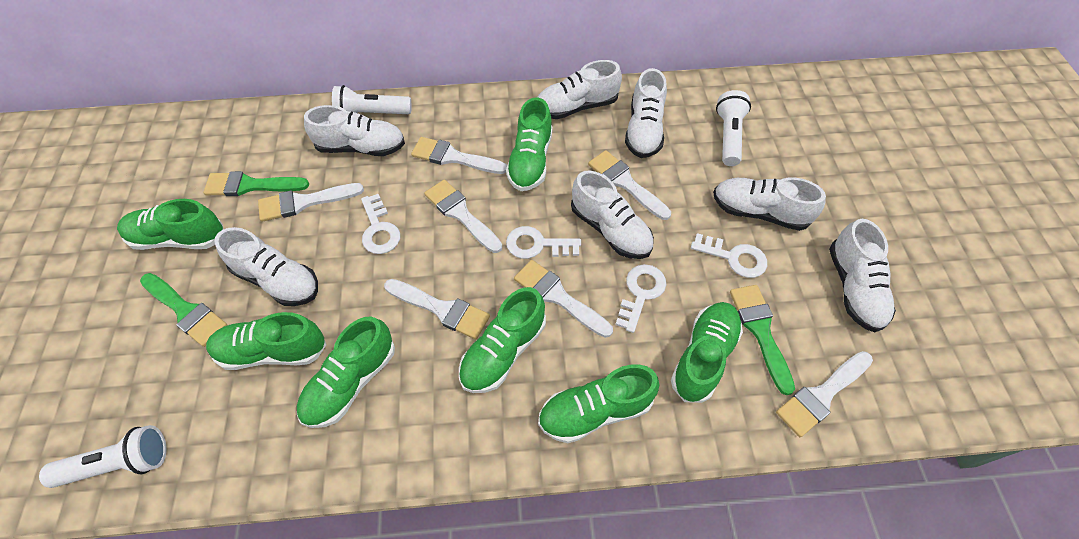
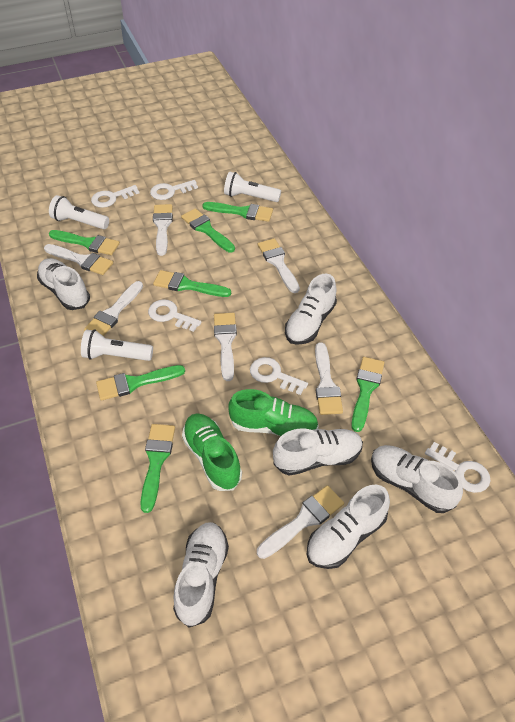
green brush: [140,273,227,347] [203,171,309,196] [730,285,795,395] = 3 -> [49,230,120,255] [96,365,185,400] [140,424,175,513] [153,270,231,297] [181,208,235,252] [202,202,273,222] [351,357,384,432] = 7
green shoe: [117,199,224,250] [206,312,327,370] [297,317,395,428] [459,287,546,393] [506,97,552,191] [538,364,659,443] [671,302,743,403] = 7 -> [182,413,242,491] [228,389,319,436] = 2
white key: [361,194,400,254] [506,226,581,259] [615,264,666,333] [691,233,767,278] = 4 -> [91,185,140,208] [148,299,201,332] [150,180,198,200] [250,357,308,395] [425,442,491,493] = 5
white shoe: [214,227,318,306] [304,105,405,156] [538,60,622,119] [571,170,654,259] [625,68,667,158] [713,177,826,231] [829,219,896,332] = 7 -> [37,258,90,310] [173,522,229,627] [273,428,363,476] [285,274,337,345] [307,484,390,569] [371,445,463,513] = 6

